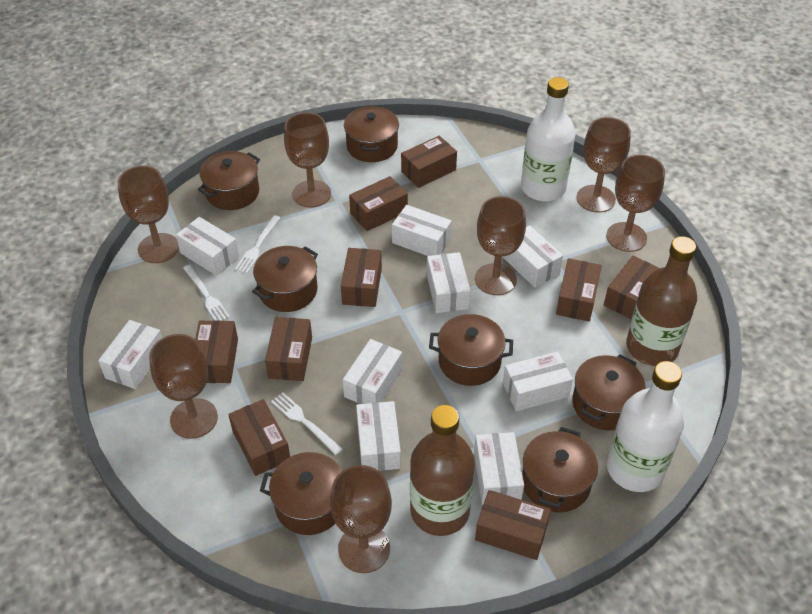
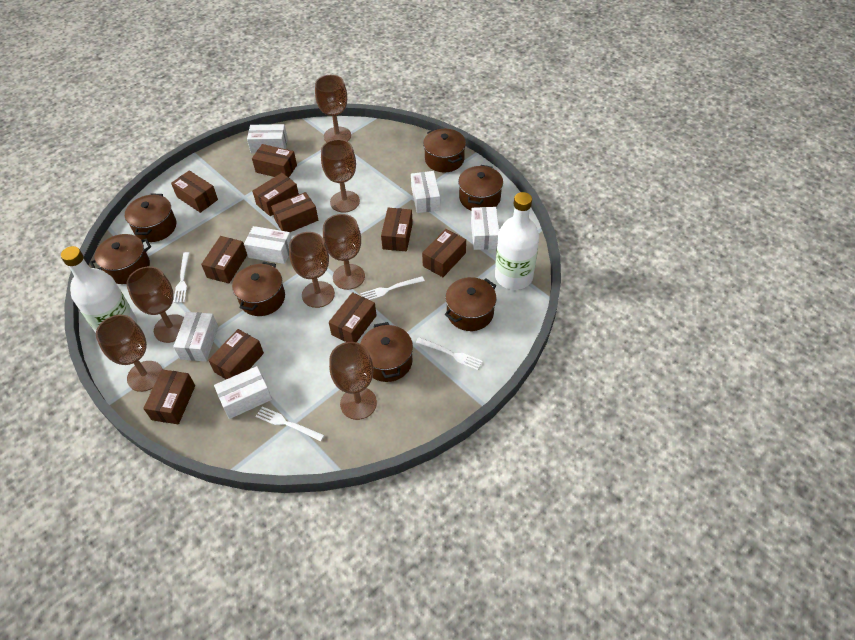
brown bottle: [410,405,475,536] [626,236,697,366] = 2 -> none = 0
brown box: [195,320,238,383] [228,399,290,476] [265,317,312,381] [341,248,382,307] [349,176,408,231] [401,136,457,188] [475,490,551,560] [556,258,602,322] [604,256,660,319] = 9 -> [143,369,195,424] [171,170,218,213] [201,236,247,283] [208,329,264,379] [252,144,297,177] [252,173,299,216] [271,192,318,232] [329,292,377,342] [381,208,413,251] [422,229,466,277] = 10
white box: [98,320,162,389] [176,217,239,276] [343,339,402,404] [356,401,401,471] [392,205,452,256] [427,252,471,313] [474,432,524,505] [503,225,563,288] [503,351,573,411] = 9 -> [173,312,218,361] [214,366,272,419] [244,226,291,264] [247,124,288,153] [411,171,440,213] [471,207,499,250] = 6
white fork: [183,264,230,321] [235,215,280,274] [271,393,343,455] = 3 -> [173,252,190,303] [255,407,324,442] [360,276,425,300] [416,337,483,370] = 4

